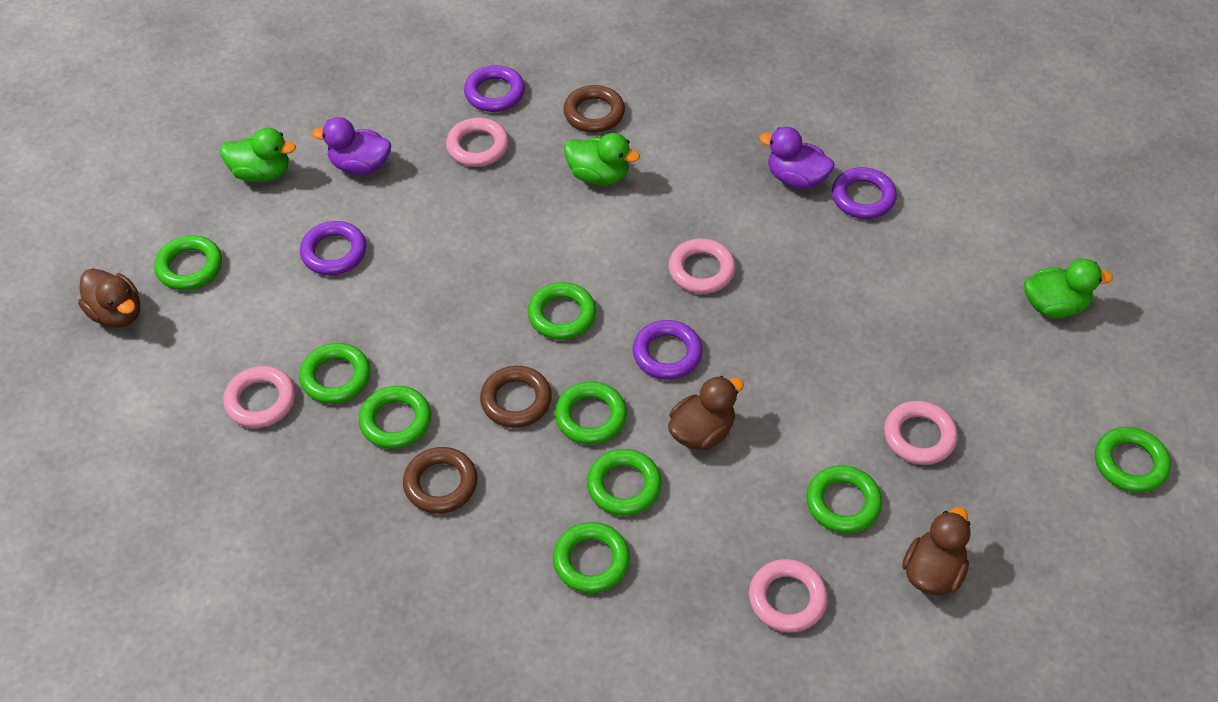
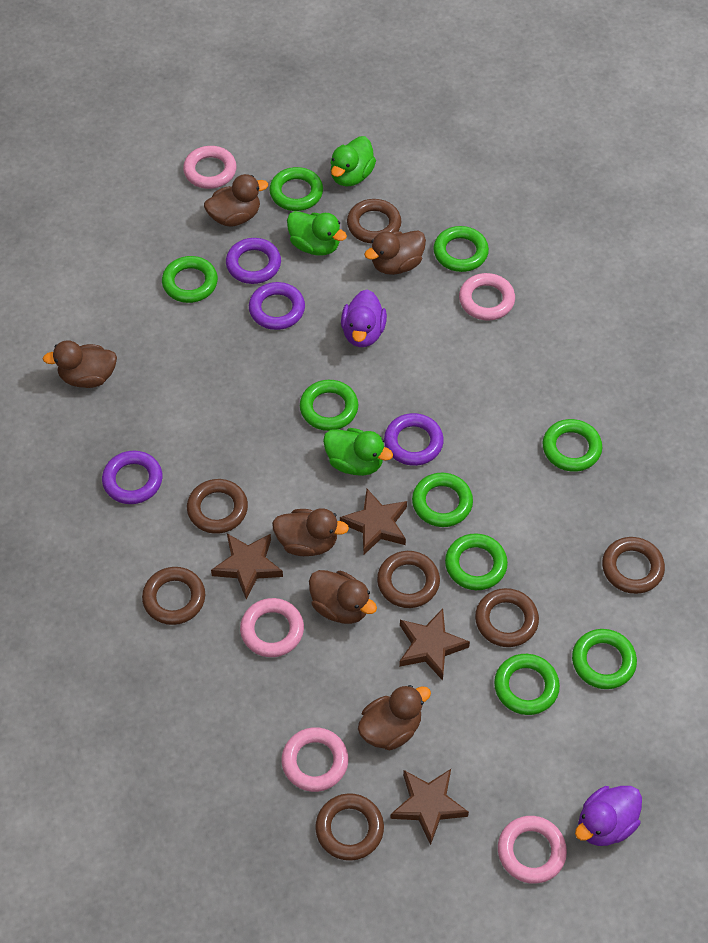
brown duck: [78,268,140,328] [668,376,744,450] [902,507,971,596] = 3 -> [43,340,117,388] [204,174,268,227] [272,508,349,556] [309,570,377,624] [358,685,431,750] [364,231,426,275] = 6
brown ring: [403,447,478,514] [480,366,552,428] [563,85,625,133] = 3 -> [142,567,205,625] [187,479,248,534] [315,793,384,861] [347,199,401,243] [377,551,440,608] [475,588,539,647] [602,537,665,594] = 7
brown star: none = 0 -> [211,534,283,599] [340,489,407,555] [390,769,469,845] [399,609,470,681] = 4

